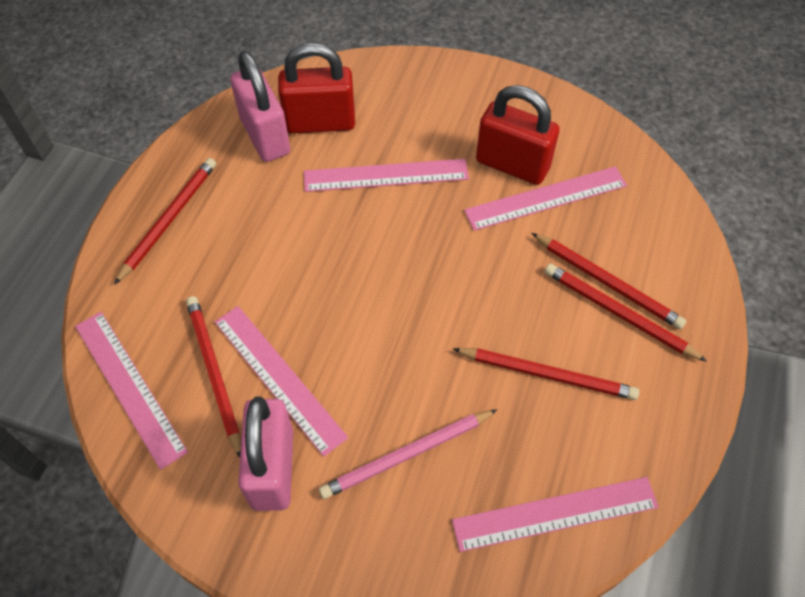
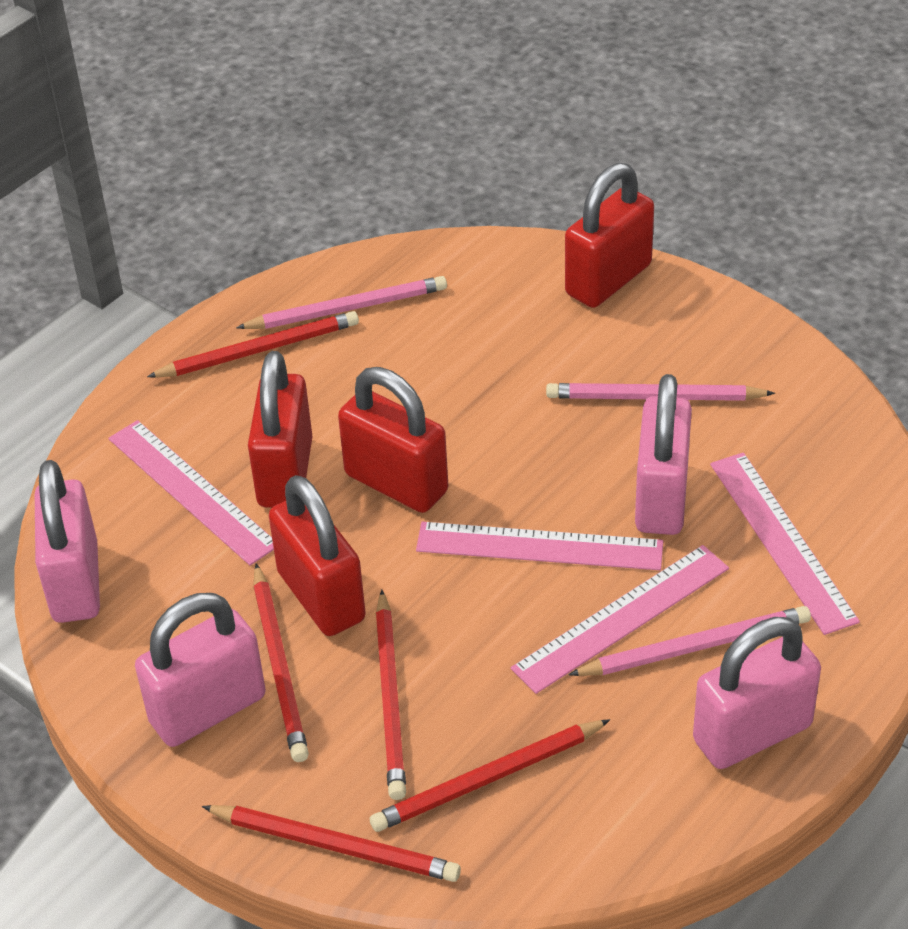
pink padlock: [230,51,290,162] [238,396,293,511] = 2 -> [35,460,100,623] [135,593,266,747] [635,374,692,535] [693,617,821,769] = 4
pink pencil: [319,409,498,499] = 1 -> [236,276,447,329] [546,383,775,401] [568,606,811,676] = 3
pink ruler: [75,312,188,470] [215,306,348,457] [304,159,469,192] [452,477,659,552] [464,166,627,231] = 5 -> [108,420,274,565] [416,522,663,570] [511,545,729,694] [710,452,860,635] = 4
red padlock: [278,43,355,134] [476,85,560,185] = 2 -> [248,351,312,508] [269,475,366,636] [338,367,448,513] [565,163,654,308] = 4

